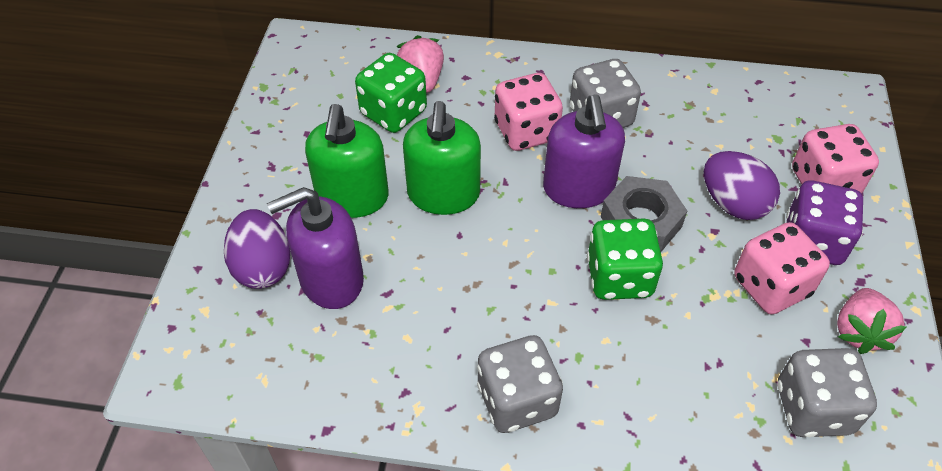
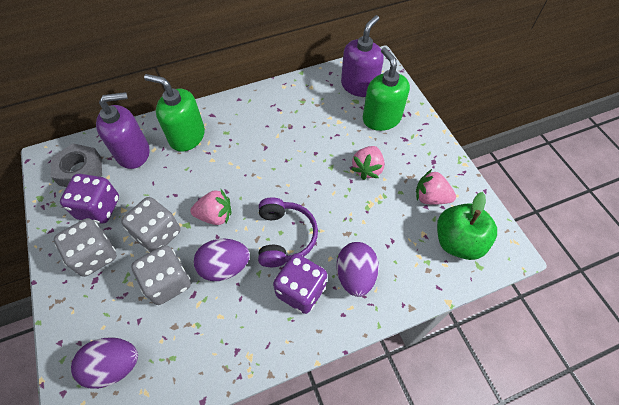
green apple: none = 0 -> [437,192,497,260] = 1
green dice: [355,53,427,133] [587,218,663,300] = 2 -> none = 0
pink dice: [494,73,563,151] [734,222,830,314] [792,124,879,193] = 3 -> none = 0
pink strawberry: [397,35,444,93] [837,288,906,354] = 2 -> [190,190,232,225] [351,146,385,180] [416,169,456,205] = 3
purple dice: [786,180,863,265] = 1 -> [60,174,119,224] [273,254,327,314] = 2
purple egg: [224,209,290,289] [704,151,780,220] = 2 -> [71,337,138,389] [194,239,250,281] [337,242,379,297] = 3
purple headphones: none = 0 -> [258,197,318,267] = 1

